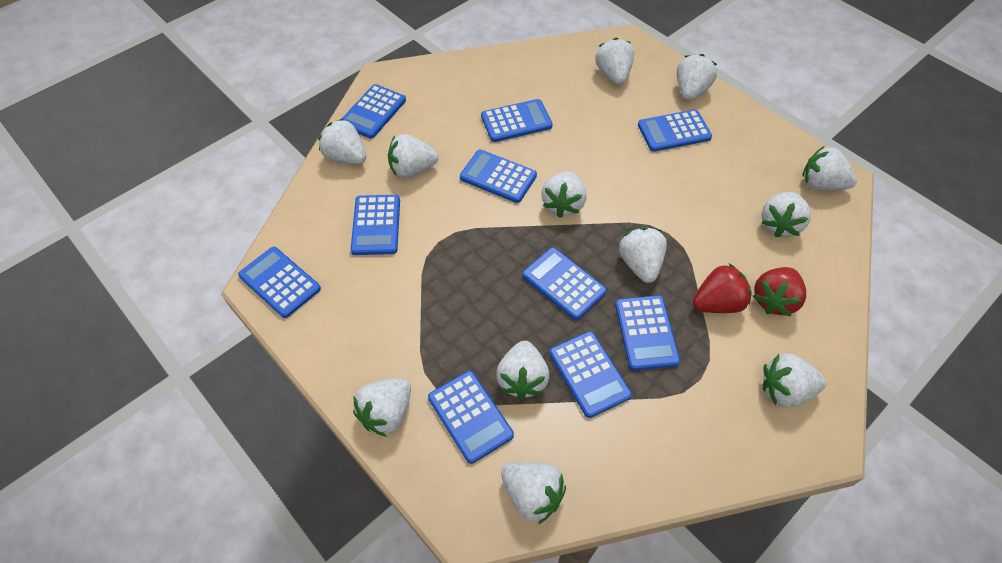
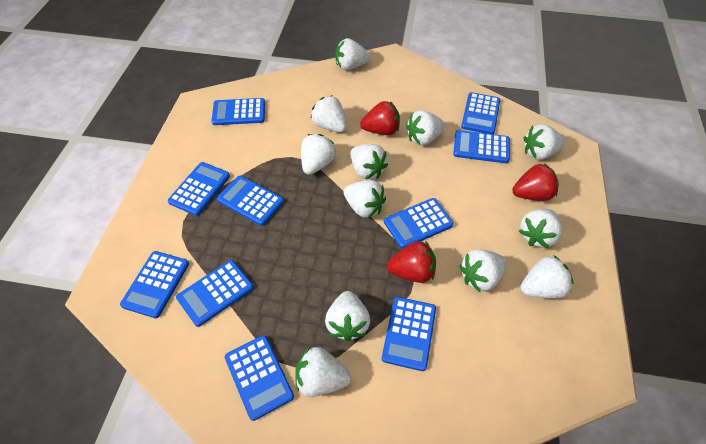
red strawberry: [692,263,752,313] [753,267,806,316] = 2 -> [360,101,400,135] [387,241,436,283] [512,163,559,201] = 3

